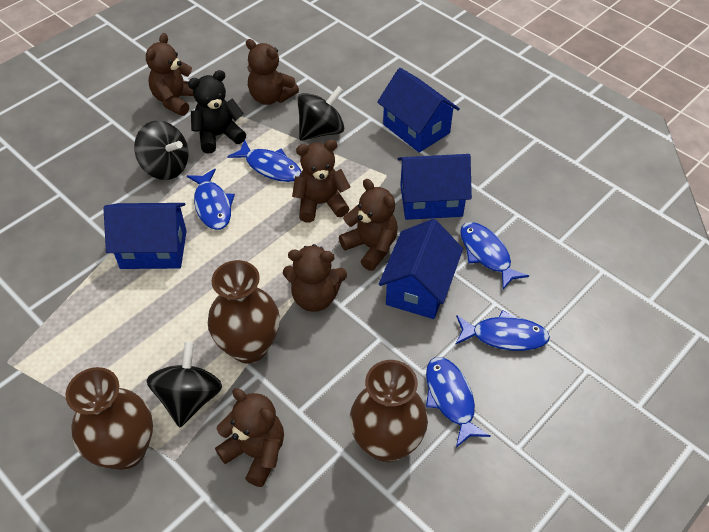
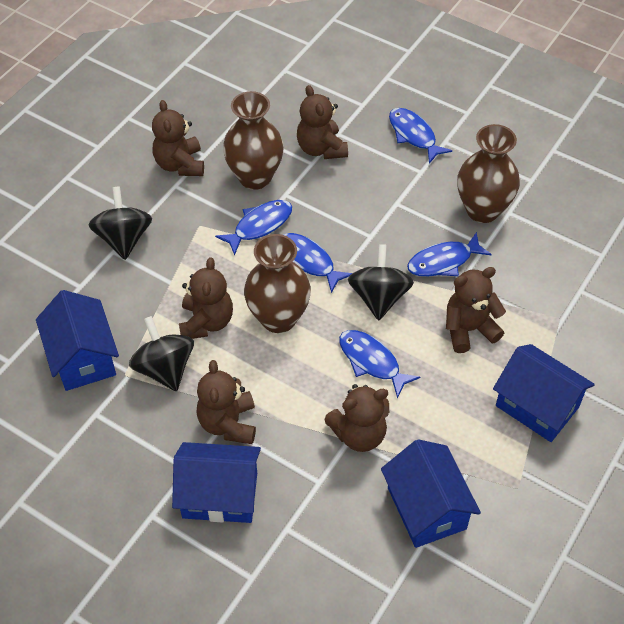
black teddy bear: [188,70,246,154] = 1 -> none = 0

